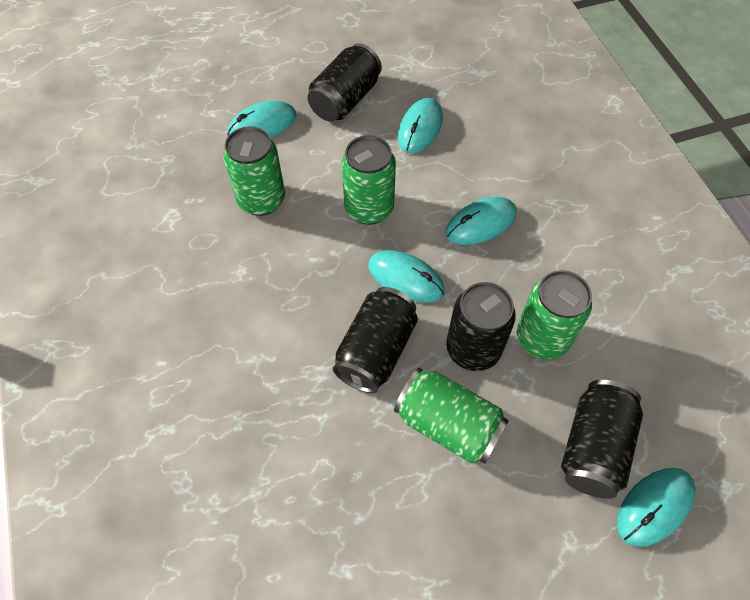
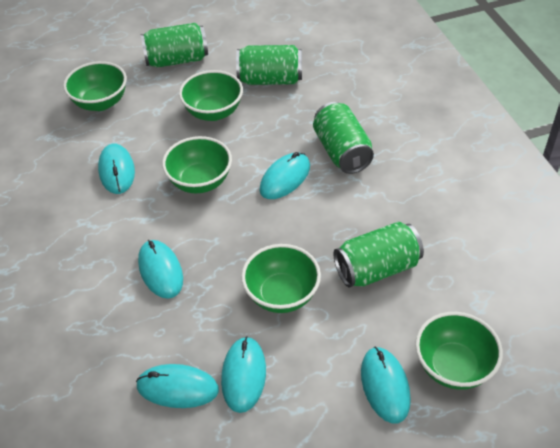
black can: [307,43,382,122] [333,287,418,393] [446,282,516,371] [561,380,643,499] = 4 -> none = 0
green bowl: none = 0 -> [63,61,127,111] [162,136,232,193] [179,70,243,121] [241,244,321,313] [415,312,503,390] = 5
turquoise mouse: [227,101,296,138] [368,250,445,303] [398,98,443,154] [445,197,516,245] [617,468,695,547] = 5 -> [98,144,135,194] [136,364,219,408] [138,240,183,299] [221,336,266,413] [260,152,310,199] [361,346,411,424] = 6

